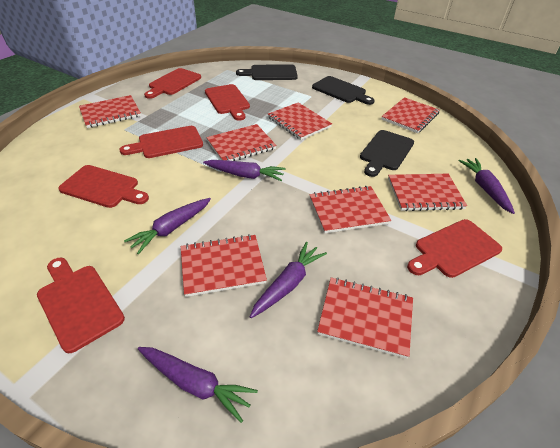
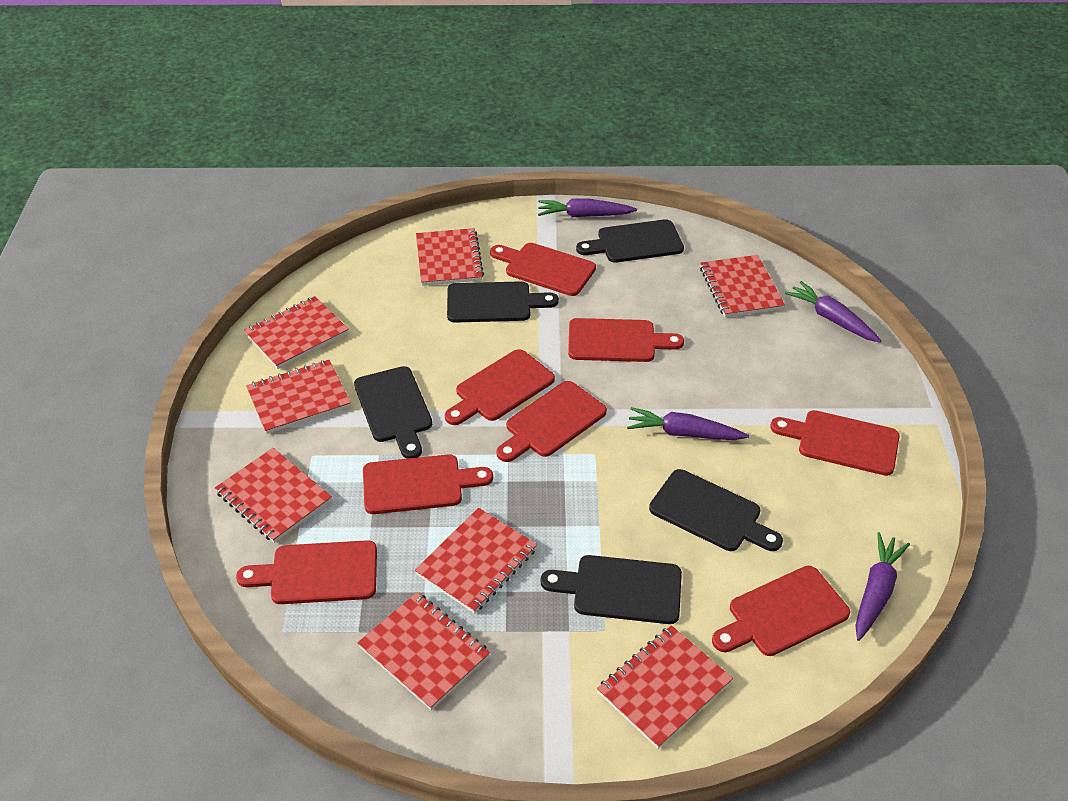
black cutting board: [236,64,298,80] [312,76,375,105] [360,130,414,177] = 3 -> [354,366,432,459] [447,281,559,323] [541,555,682,624] [576,219,684,263] [649,469,783,551] = 5
purple carrot: [124,198,211,254] [138,347,258,423] [203,160,286,181] [250,242,327,318] [459,158,515,214] = 5 -> [538,198,637,217] [627,407,749,440] [785,281,881,342] [855,532,910,641] = 4
red cutting board: [37,257,125,353] [58,165,149,208] [120,126,203,158] [144,68,201,99] [205,84,250,121] [407,219,502,278] = 6 -> [236,540,377,604] [363,454,493,514] [445,349,555,425] [490,243,596,296] [496,381,607,462] [568,318,684,362] [712,566,850,656] [770,410,900,476] = 8

